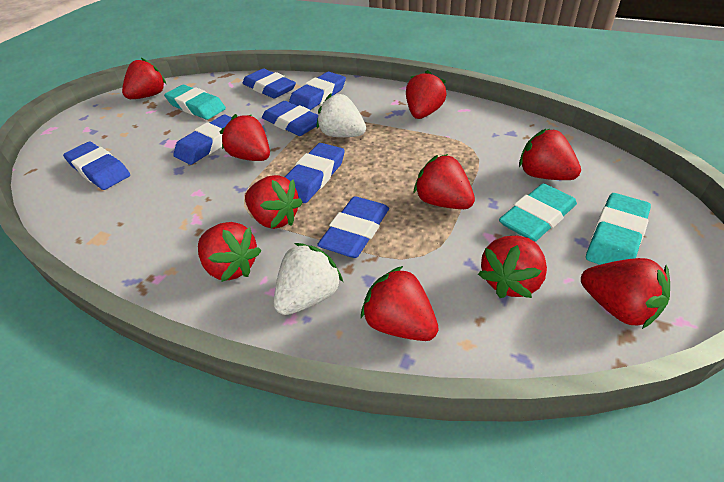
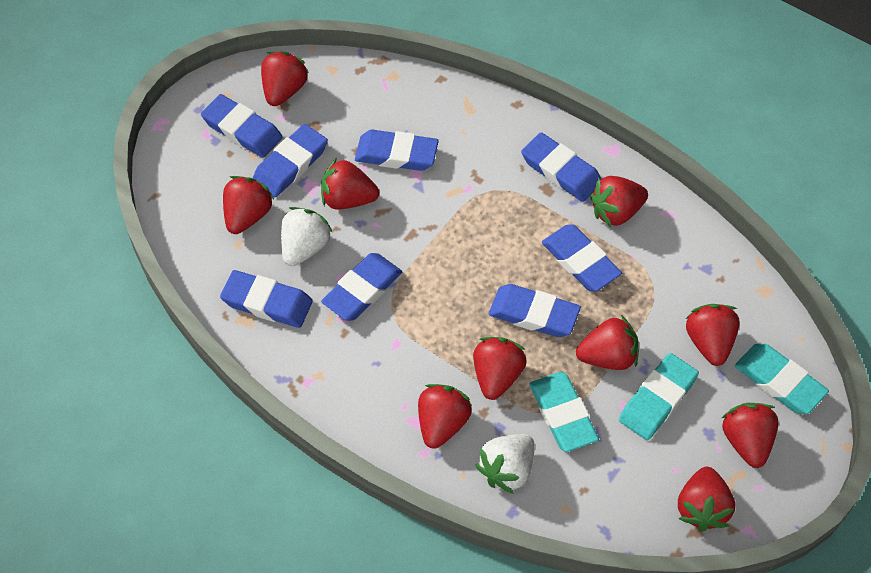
blue eraser: [63,142,130,190] [173,115,232,165] [243,69,296,99] [262,101,318,136] [285,143,345,203] [289,72,346,110] [317,196,389,258] = 7 -> [201,94,283,158] [220,270,313,328] [253,124,328,197] [321,253,402,321] [355,130,439,171] [489,284,581,337] [521,132,601,202] [542,225,622,291] = 8

